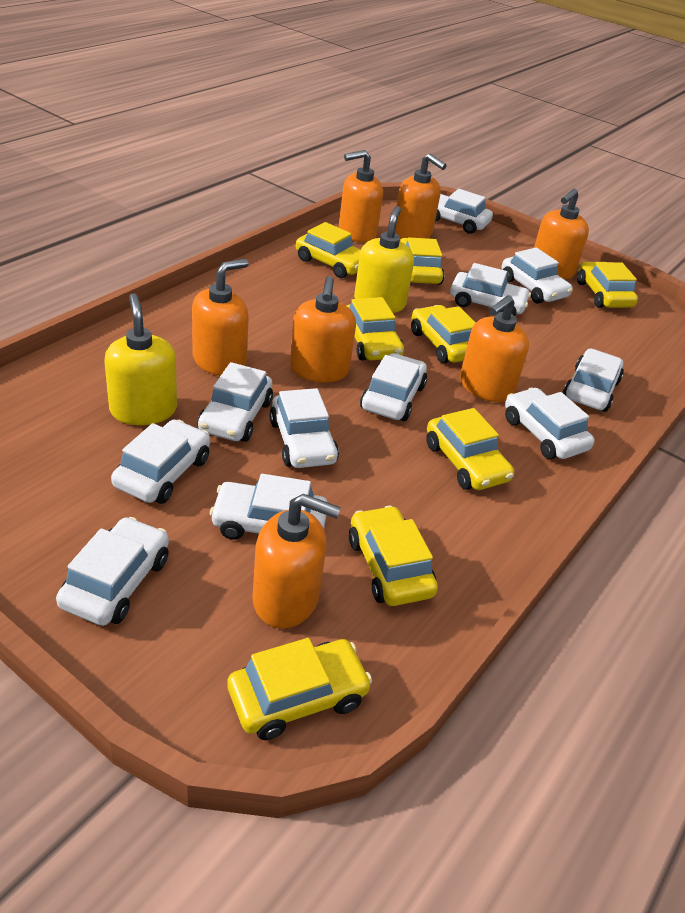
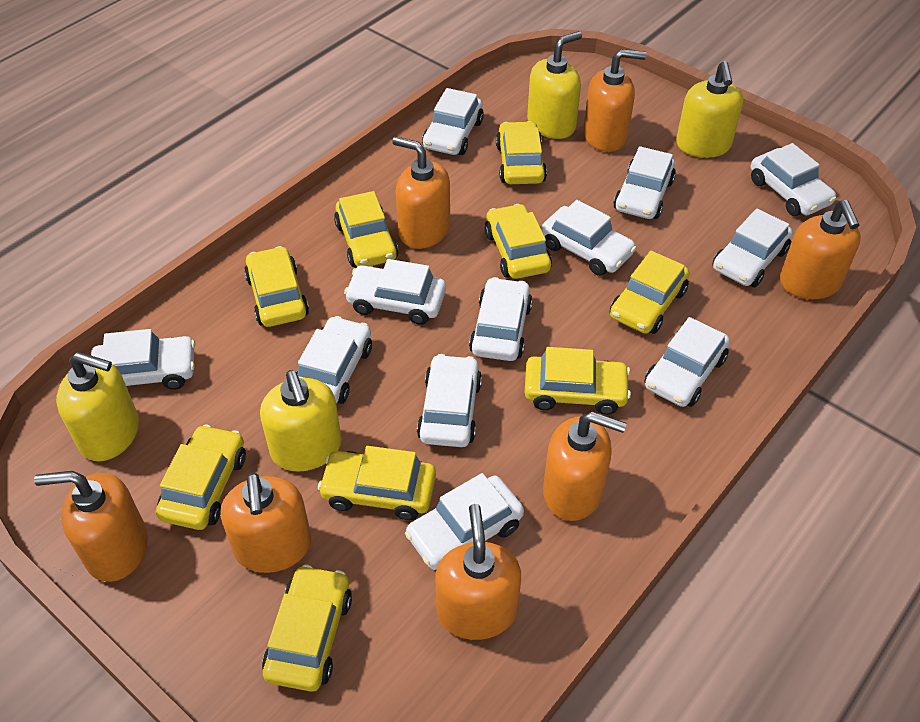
white car: [56,517,169,626] [111,419,210,504] [198,362,273,442] [210,474,327,540] [269,388,339,468] [360,353,427,421] [435,189,493,234] [450,263,531,316] [502,248,573,304] [505,388,595,459] [563,349,624,412] = 11 -> [91,329,195,390] [297,316,372,404] [344,259,446,325] [405,473,524,570] [417,354,482,447] [422,88,484,155] [469,277,533,361] [541,200,636,276] [613,146,676,219] [645,317,730,407] [712,209,793,287] [751,143,836,216] = 12
yellow car: [227,638,372,740] [296,222,361,278] [346,297,404,361] [349,506,438,606] [400,237,444,285] [411,305,476,363] [426,408,514,490] [577,262,638,308] = 8 -> [156,424,246,530] [244,246,309,327] [262,565,352,692] [318,446,436,520] [334,191,399,267] [485,204,552,279] [496,121,547,184] [524,347,631,415] [610,251,690,334] = 9
yellow soap dispenser: [104,293,177,425] [354,206,414,313] = 2 -> [56,352,139,461] [260,370,342,472] [527,31,582,139] [676,61,743,158] = 4

